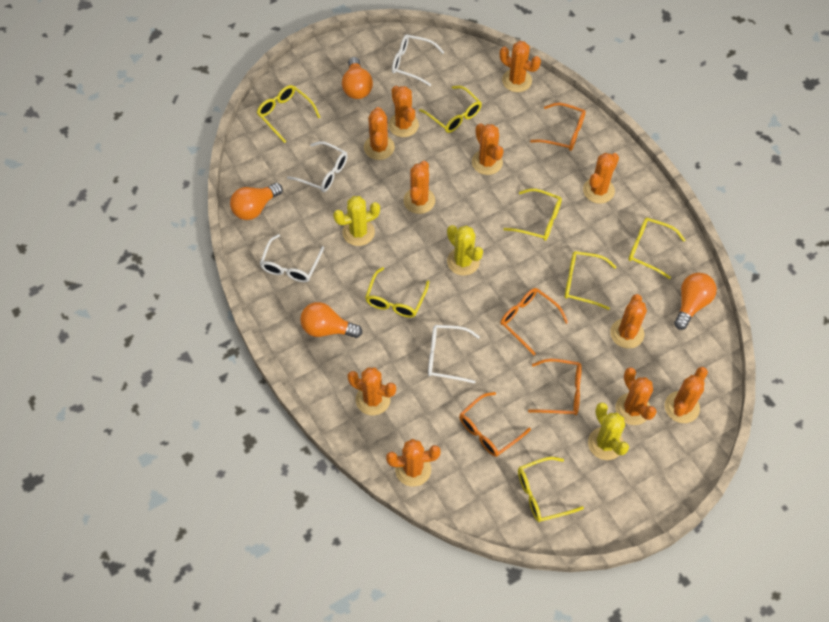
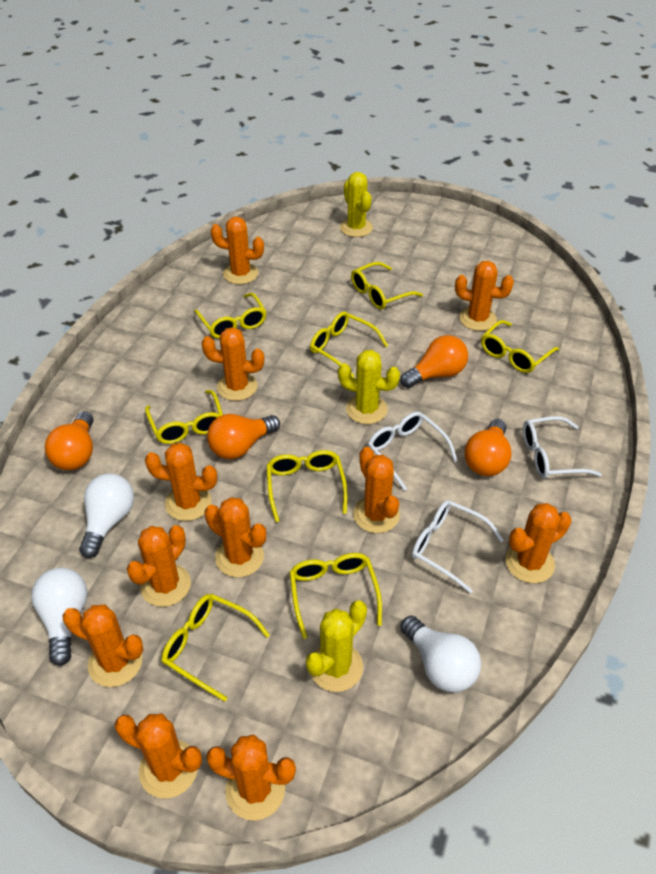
orange glasses: [459,392,531,457] [500,288,568,355] [528,358,582,415] [530,103,586,151] = 4 -> none = 0
white glasses: [260,234,324,282] [287,141,348,192] [392,34,445,86] [428,325,480,384] = 4 -> [368,412,458,491] [412,500,504,593] [523,416,602,479] = 3
white light bulb: none = 0 -> [31,568,88,666] [79,473,134,558] [400,616,481,692] = 3
yellow glasses: [257,85,321,143] [365,267,429,318] [419,86,482,133] [504,188,562,241] [518,457,584,522] [564,251,616,310] [628,218,685,279] = 7 -> [145,390,223,444] [162,594,270,702] [194,293,266,338] [266,450,348,522] [289,553,382,639] [310,312,388,378] [351,262,423,310] [481,320,559,373] = 8

